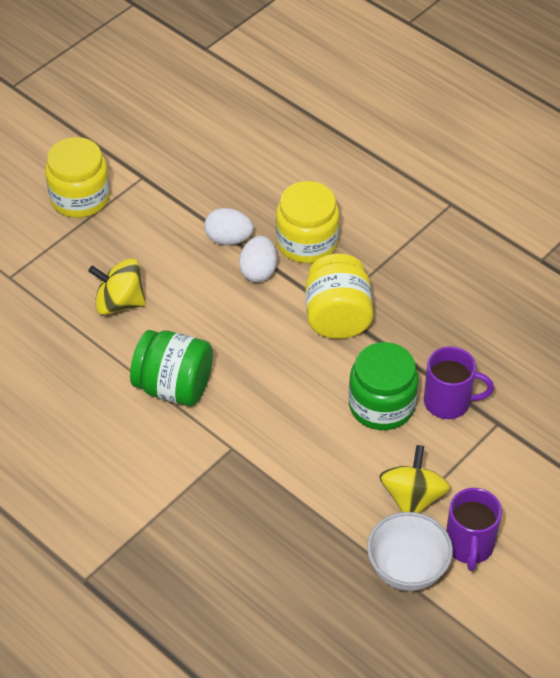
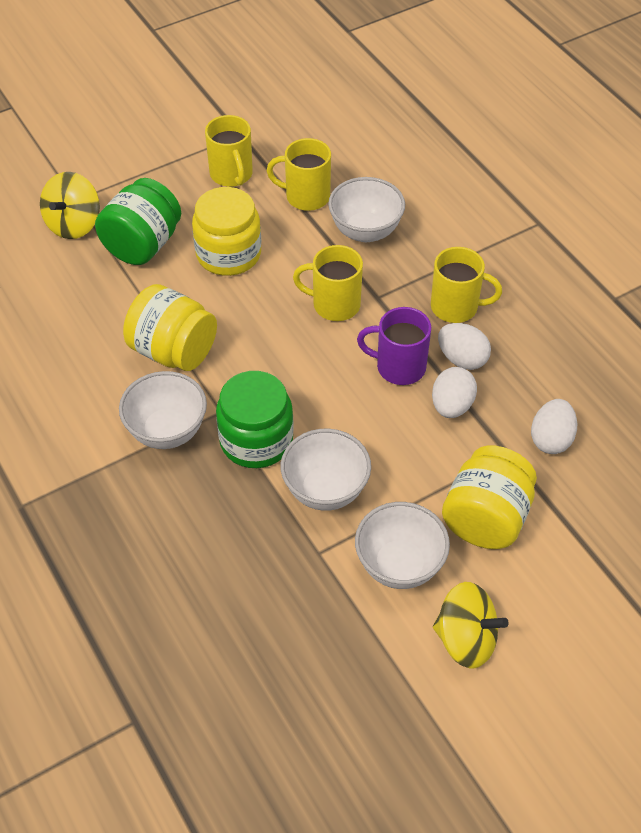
purple mug: [424,346,494,419] [446,488,502,571] = 2 -> [357,307,431,385] = 1
white bowl: [367,512,453,591] = 1 -> [119,371,207,449] [281,429,371,511] [328,177,405,242] [355,502,450,589] = 4
white egg: [204,208,254,245] [239,236,277,282] = 2 -> [432,367,477,418] [438,323,491,370] [531,399,577,454] = 3
yellow mug: none = 0 -> [205,115,253,187] [267,138,331,211] [293,245,363,321] [431,247,502,323] = 4

